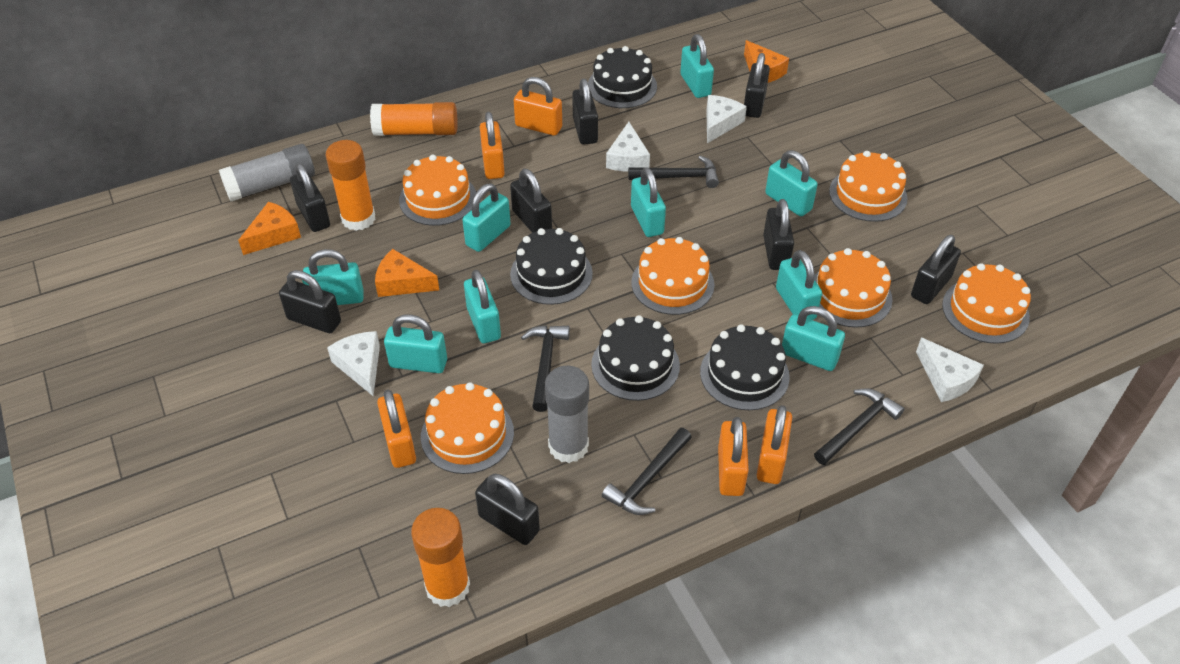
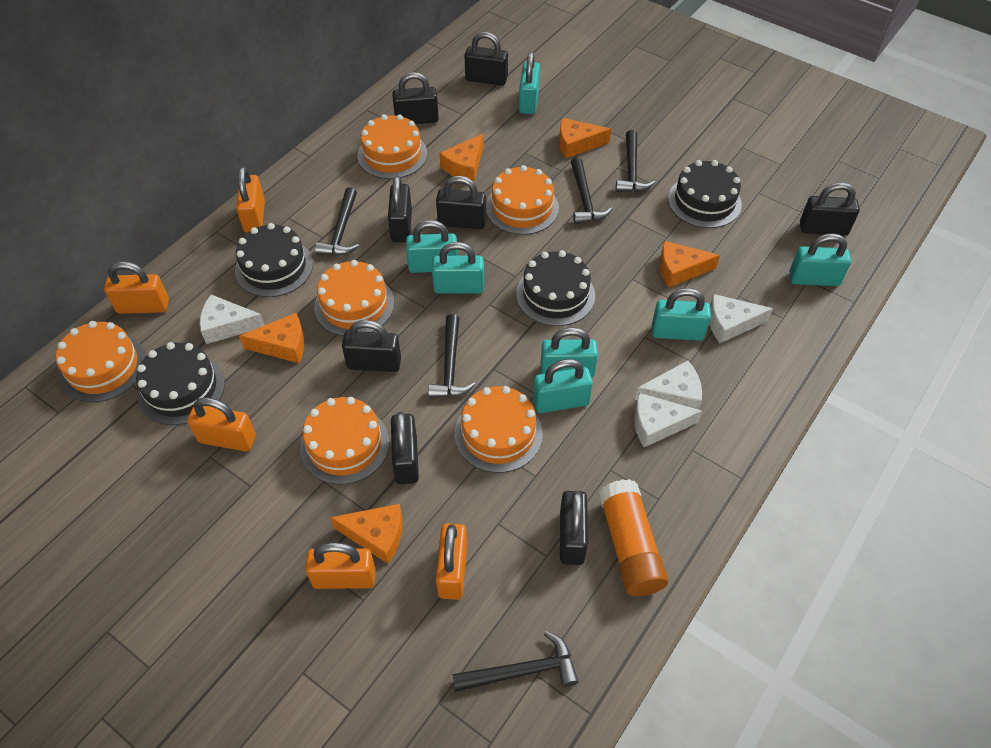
black hammer: [521,325,570,412] [602,428,692,515] [628,156,719,188] [814,388,905,465] = 4 -> [315,187,359,256] [428,314,476,398] [452,631,579,692] [571,157,612,224] [616,130,656,192] = 5
grey glue stick: [219,144,315,201] [545,366,589,463] = 2 -> none = 0
orange cheese: [238,202,301,255] [375,249,439,297] [744,40,789,83] = 3 -> [239,313,304,363] [330,504,403,564] [439,134,483,182] [559,118,611,159] [660,241,720,288] = 5
orange glue stick: [326,140,375,231] [370,102,457,136] [411,508,470,607] = 3 -> [599,479,668,596] = 1
turquoise padlock: [302,249,363,305] [384,314,447,373] [462,184,511,252] [464,270,501,343] [631,167,666,237] [680,34,714,98] [765,150,818,216] [776,250,822,320] [782,306,845,371] = 9 -> [406,220,458,273] [432,242,484,294] [519,52,540,114] [533,359,593,413] [540,327,598,378] [652,288,711,341] [789,233,851,286] = 7

